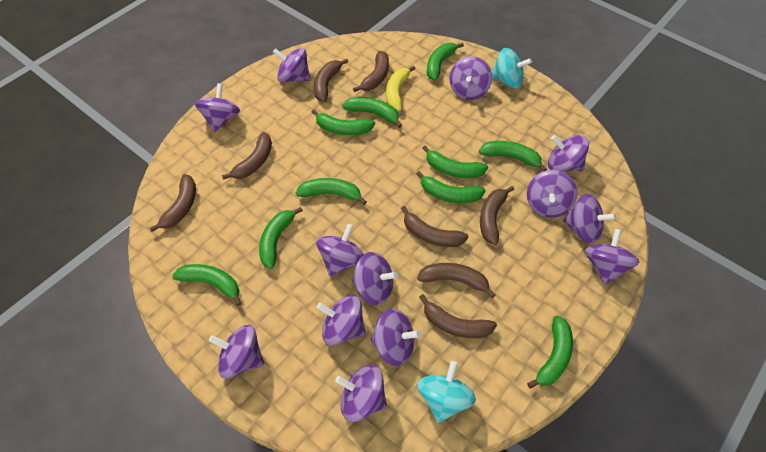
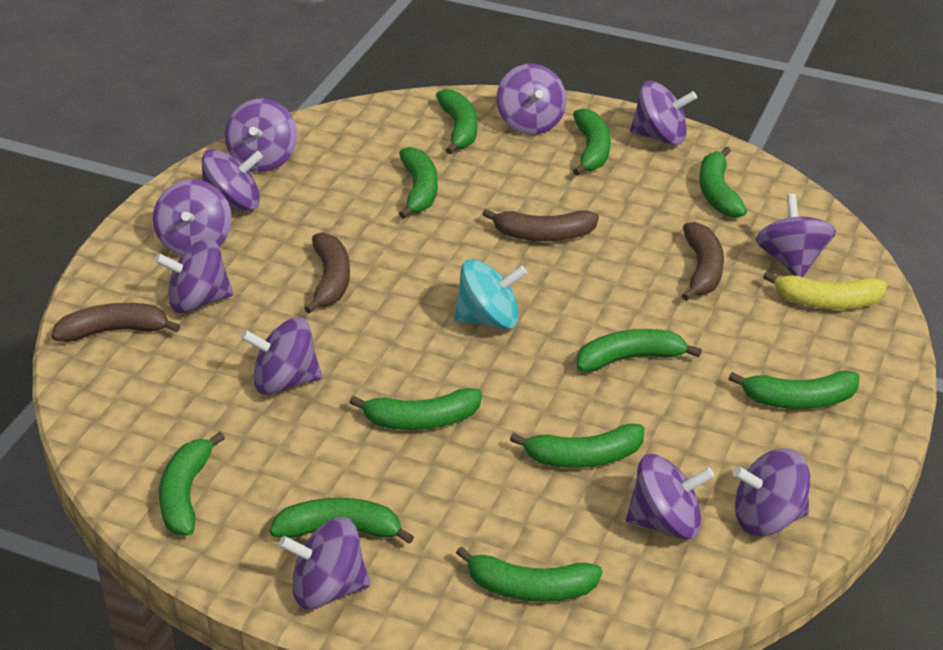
brown banana: [150,174,196,232] [222,132,272,180] [314,58,348,102] [353,51,389,92] [401,206,468,247] [417,263,496,298] [419,294,497,338] [480,186,514,245] = 8 -> [52,303,180,342] [304,232,350,314] [483,209,599,241] [682,222,724,301] = 4
green banana: [172,264,241,306] [259,207,303,269] [296,178,367,205] [312,110,375,135] [342,97,402,128] [416,171,486,203] [422,145,488,178] [427,43,464,81] [479,141,547,171] [527,316,573,389] = 10 -> [159,432,225,536] [269,498,414,544] [349,388,482,430] [399,147,438,219] [436,89,477,155] [456,546,603,602] [510,424,644,468] [573,108,611,176] [577,329,702,372] [699,146,747,218] [728,371,859,409] = 11
purple spinning top: [195,83,240,132] [209,325,264,378] [273,48,310,82] [316,224,364,277] [317,295,366,345] [335,365,387,422] [352,252,398,305] [371,309,421,366] [450,56,492,100] [527,170,578,218] [548,135,589,172] [563,194,616,244] [585,229,640,285] = 13 -> [153,179,232,256] [155,238,233,313] [202,149,263,211] [225,98,297,172] [241,317,322,395] [279,517,370,609] [497,64,566,135] [626,454,714,539] [630,81,697,146] [733,448,810,536] [755,194,836,277] = 11
turquoise spinning top: [417,361,476,423] [492,48,532,89] = 2 -> [454,259,527,330] = 1

